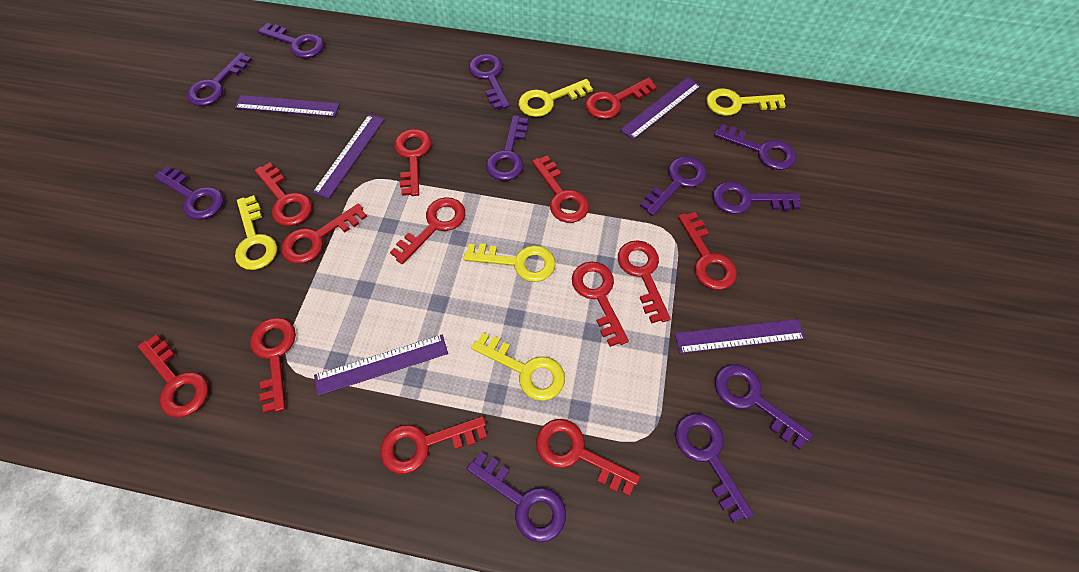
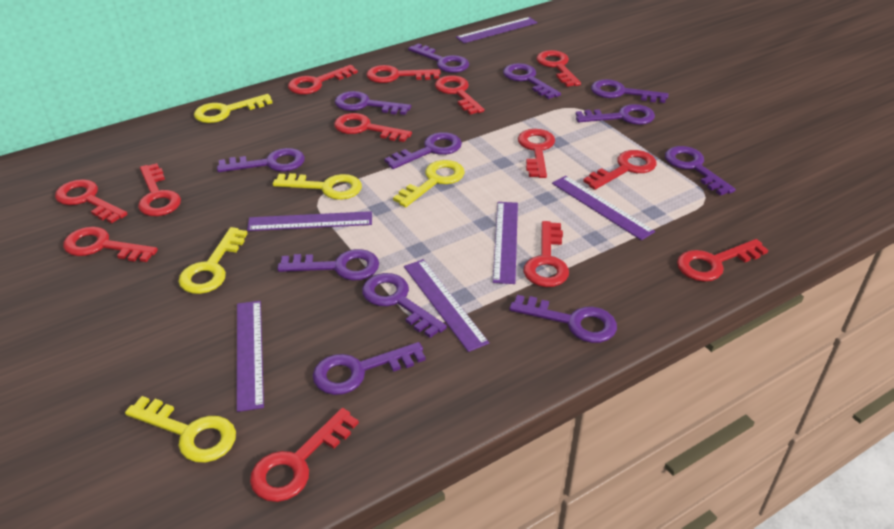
purple key: [154,166,224,220] [187,52,252,106] [258,23,324,58] [467,452,566,543] [469,54,510,110] [486,115,528,181] [640,156,707,216] [675,413,754,523] [713,182,801,214] [714,124,796,170] [715,364,813,449] = 11 -> [217,148,305,172] [277,249,379,281] [313,342,426,395] [335,91,411,115] [362,273,447,338] [385,132,462,169] [408,43,469,73] [503,63,561,99] [509,295,617,343] [576,104,655,125] [591,79,669,103] [665,146,736,196] = 12
purple ruler: [235,95,340,117] [313,114,384,199] [314,334,448,396] [620,77,701,140] [675,319,806,354] = 5 -> [237,301,264,412] [247,211,372,231] [404,259,489,352] [456,17,538,43] [493,202,518,284] [552,176,655,240] = 6

